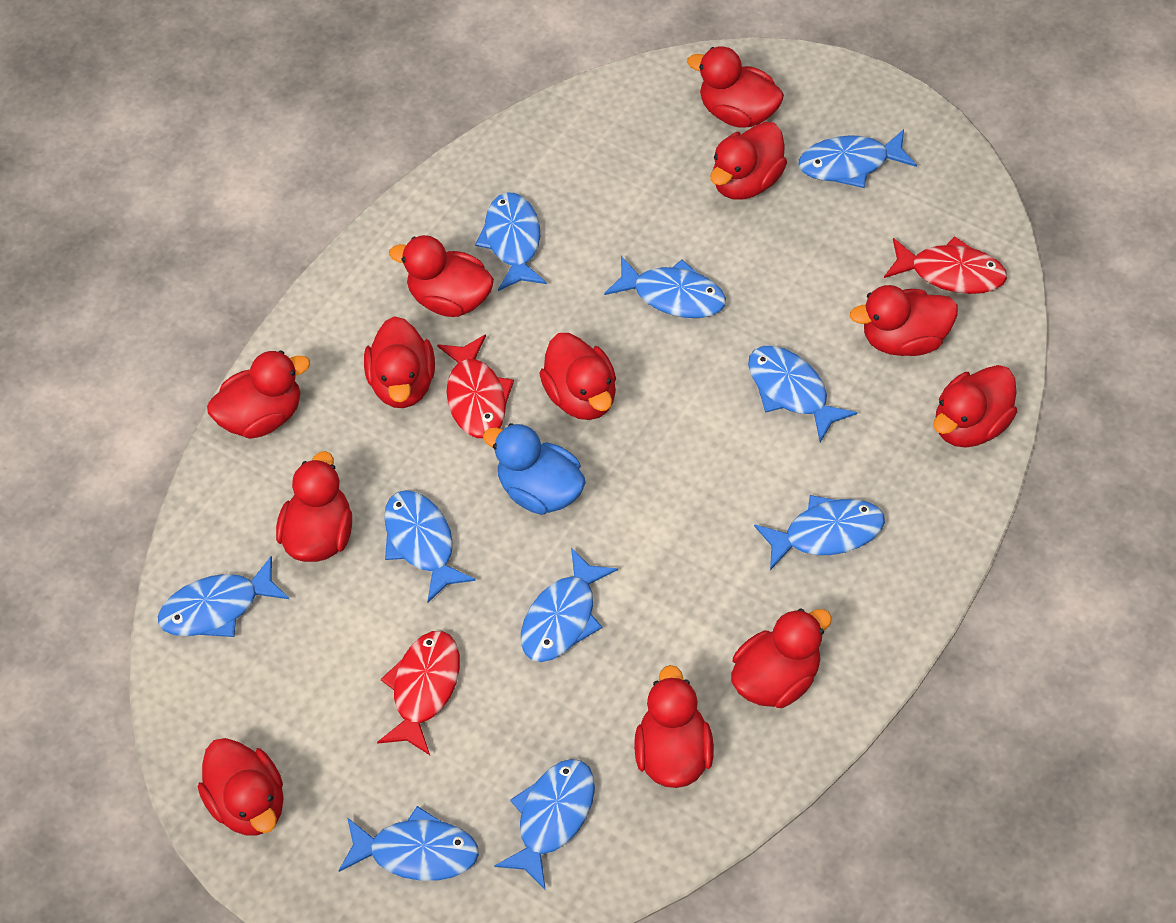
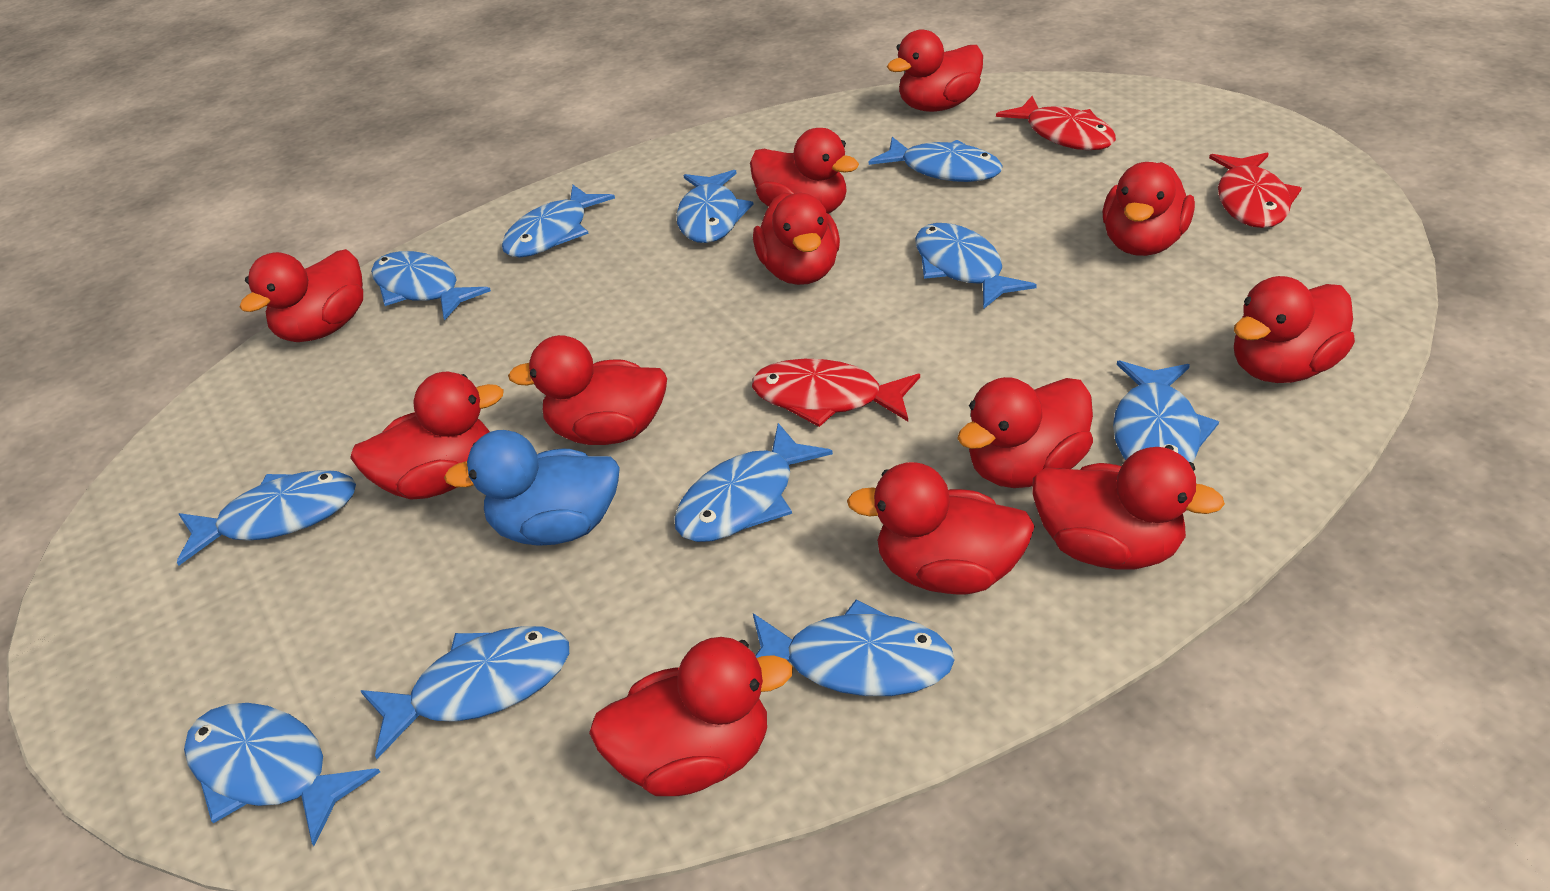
blue fish: [158,556,289,637] [338,806,479,881] [384,490,476,603] [475,192,547,291] [494,759,595,890] [521,548,618,662] [604,256,726,318] [748,346,857,442] [754,495,885,570] [799,129,917,188] = 10 -> [177,470,356,565] [184,703,380,846] [361,626,569,759] [371,251,491,321] [502,185,615,258] [674,423,833,542] [676,170,753,243] [753,599,955,696] [869,137,1003,182] [915,223,1037,309] [1113,360,1219,462] = 11

